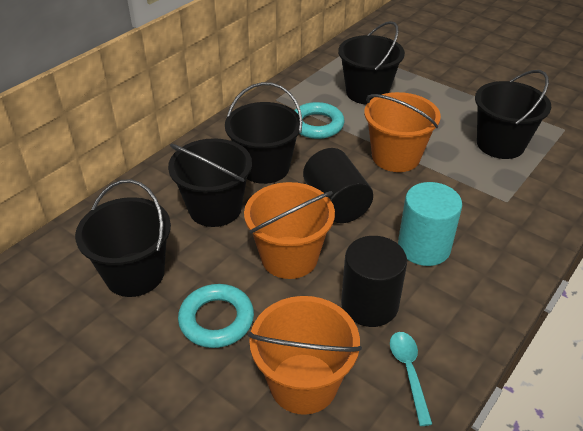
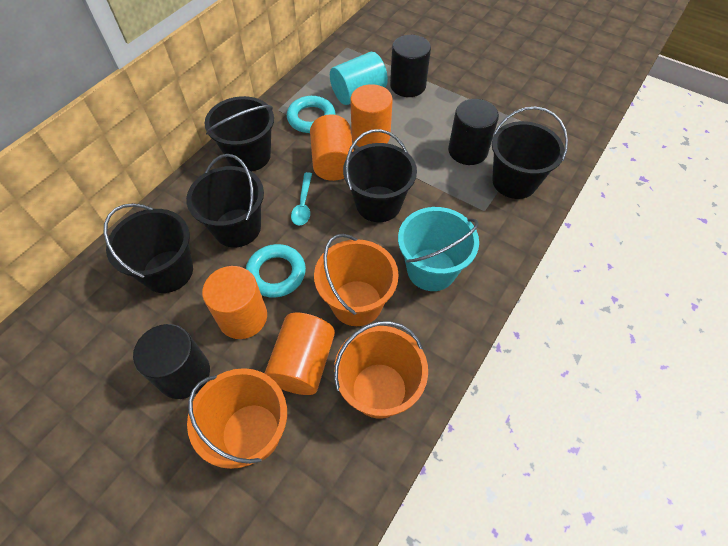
black cylinder: [303,148,373,223] [341,236,407,327] = 2 -> [133,324,210,399] [390,35,431,97] [448,99,499,165] = 3
orange cylinder: none = 0 -> [202,266,267,339] [264,313,335,395] [310,114,354,181] [351,84,393,147] = 4
turquoise bucket: none = 0 -> [398,207,479,291] = 1

